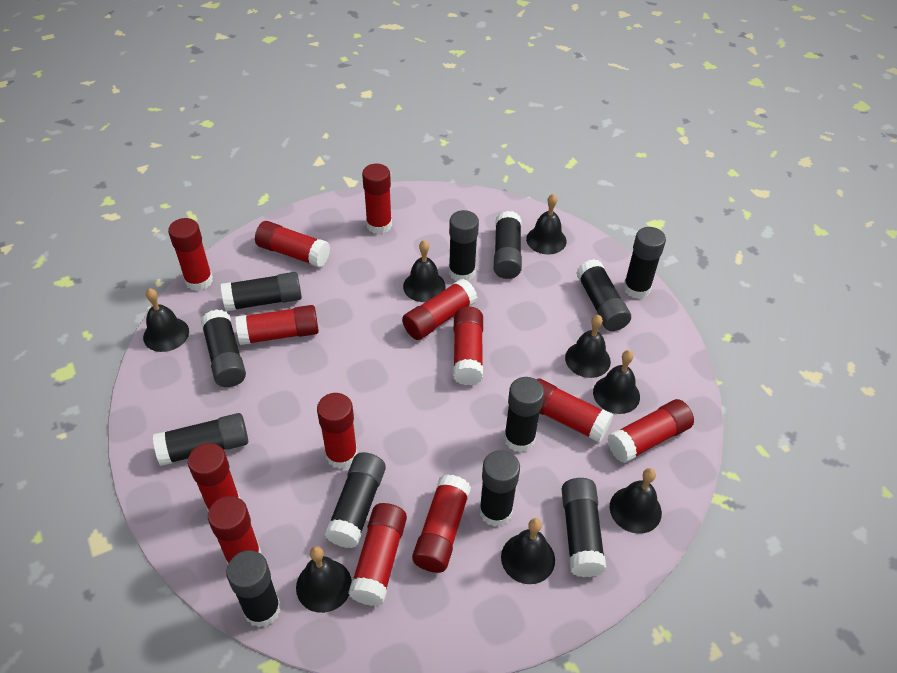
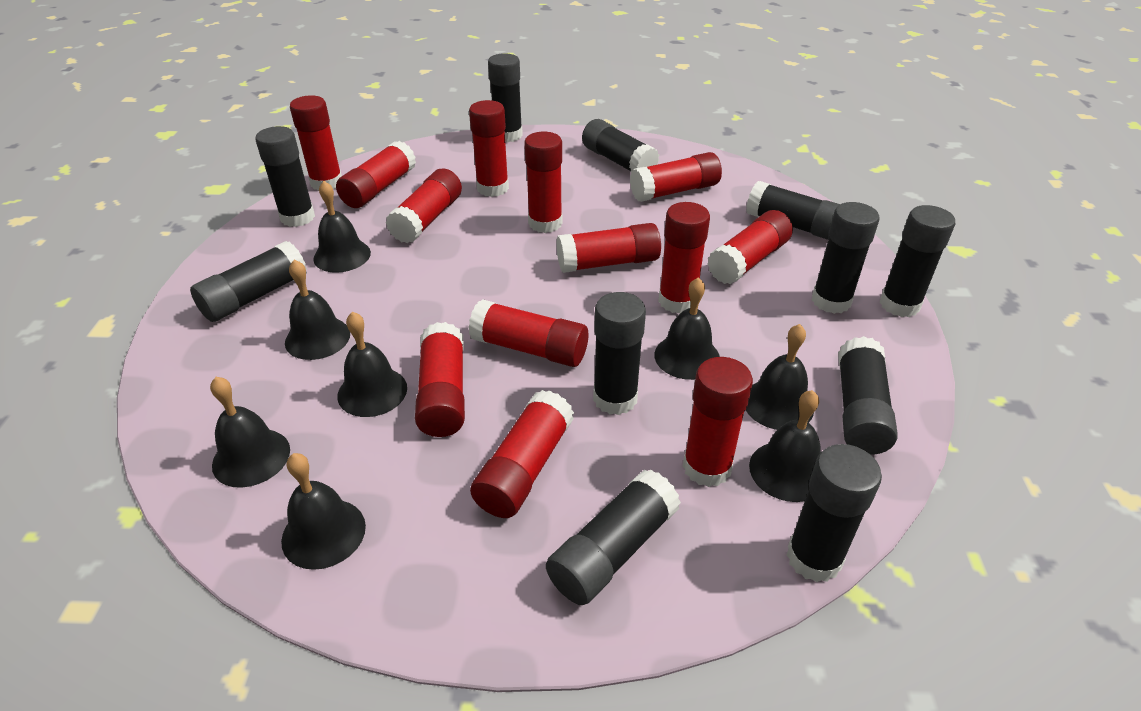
black glue stick: [153,413,248,466] [201,309,246,387] [221,272,302,311] [226,550,281,628] [325,452,386,548] [449,210,479,281] [479,450,520,527] [494,211,522,279] [504,377,544,452] [562,478,606,577] [576,259,631,331] [623,227,666,299] = 12 -> [190,241,307,322] [255,126,315,227] [488,53,523,142] [546,469,681,605] [582,119,659,171] [593,292,646,415] [746,181,840,240] [787,444,882,582] [812,202,880,314] [838,336,898,455] [879,205,955,317] = 11

